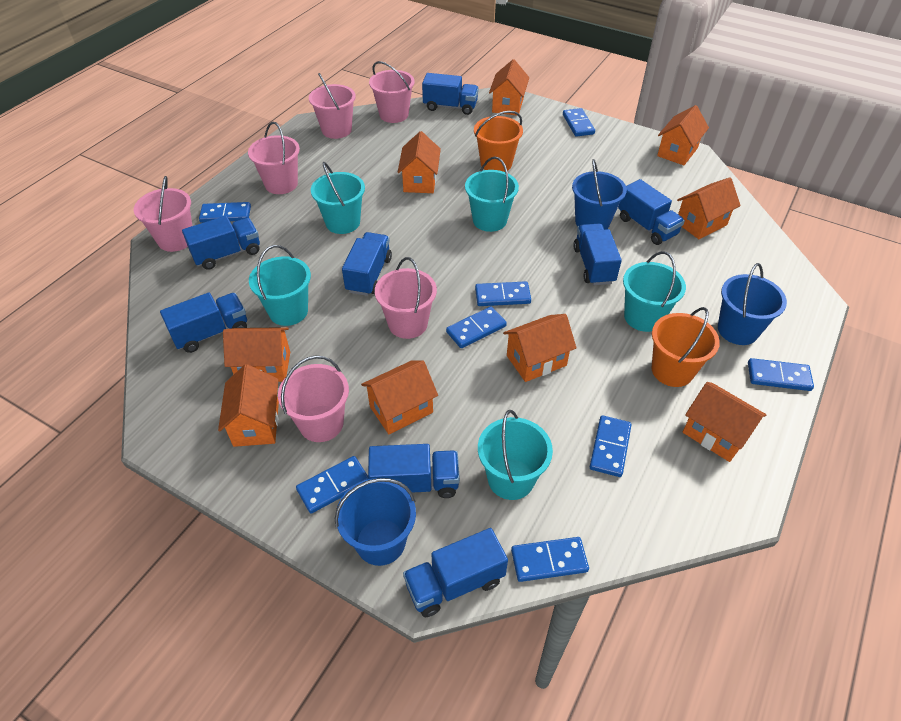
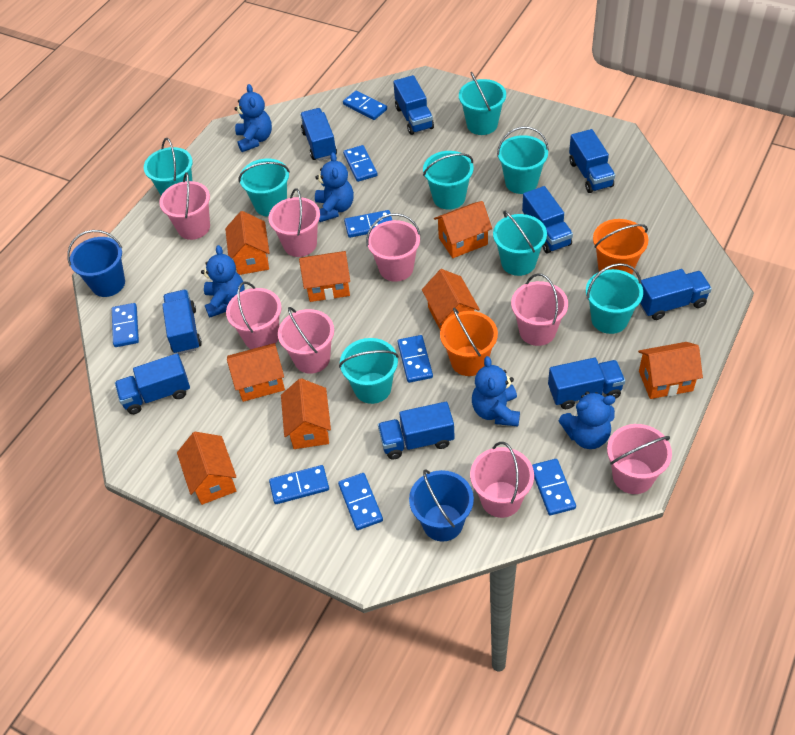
blue bucket: [335,478,416,566] [572,159,627,230] [718,263,787,345] = 3 -> [67,230,125,297] [409,469,474,542] = 2
blue teddy bear: none = 0 -> [201,245,245,318] [234,84,272,152] [315,152,354,222] [472,356,520,426] [559,391,615,449] = 5
blue truck: [160,293,247,353] [182,216,260,270] [342,232,392,296] [368,444,460,498] [403,528,508,617] [422,73,479,115] [573,223,622,285] [618,179,685,245] = 8 -> [115,353,190,414] [162,290,202,354] [300,108,337,161] [378,402,455,459] [393,75,434,135] [522,186,573,254] [548,358,625,409] [569,129,615,193] [639,269,712,320] = 9
orange house: [218,364,279,447] [223,327,290,382] [361,360,438,435] [398,131,441,193] [489,59,529,116] [503,314,576,382] [657,105,709,165] [677,177,741,239] [683,382,766,462] = 9 -> [177,432,236,505] [225,211,269,275] [227,343,285,402] [281,378,331,449] [299,251,350,302] [422,269,480,330] [434,201,492,258] [638,342,703,399] = 8
pink bucket: [134,176,192,252] [248,122,300,194] [278,356,349,442] [309,73,356,139] [369,61,414,123] [375,257,437,339] = 6 -> [159,172,210,240] [226,281,281,349] [269,188,320,257] [278,307,334,374] [366,213,420,282] [470,442,534,518] [511,273,568,346] [607,424,672,494] = 8
turquoise bucket: [249,245,311,326] [311,162,365,234] [465,157,519,232] [478,410,553,500] [623,251,686,332] = 5 -> [144,138,193,195] [239,159,290,217] [339,338,399,404] [423,151,474,209] [459,72,506,135] [493,210,547,276] [497,127,549,194] [586,263,643,334] = 8

